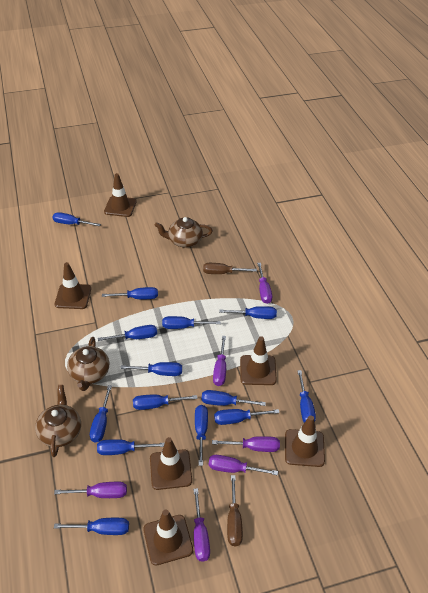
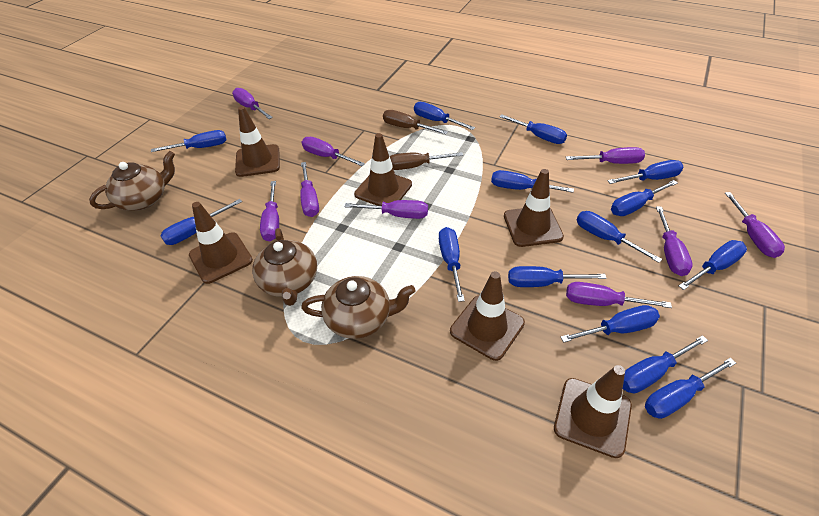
purple screwdriver: [54,482,127,498] [193,488,210,562] [209,455,278,475] [212,436,280,452] [213,336,226,386] [257,263,272,304] = 6 -> [232,88,273,119] [260,181,279,241] [300,162,319,217] [302,137,365,166] [345,200,428,219] [566,147,645,164] [566,282,672,308] [656,207,693,276] [725,192,785,258] = 9

